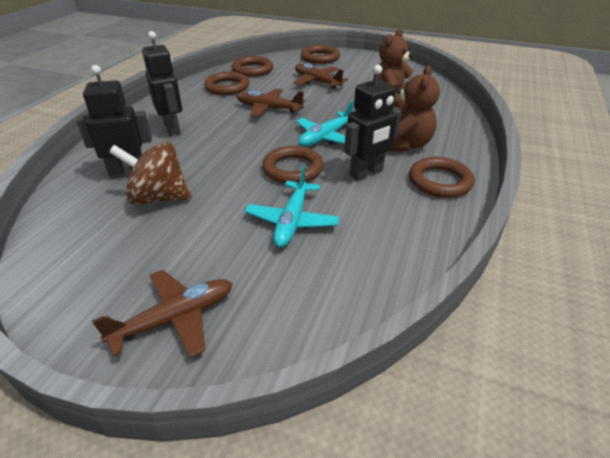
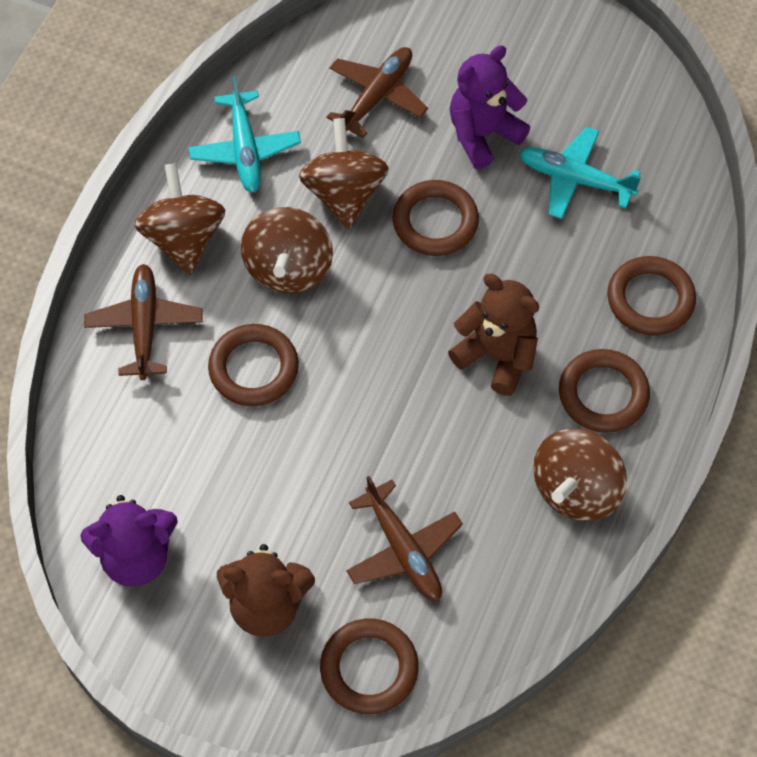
black robot: [76,65,152,178] [142,31,182,136] [344,65,401,181] = 3 -> none = 0
brown spinning top: [109,142,191,205] = 1 -> [134,163,225,275] [241,207,333,293] [299,118,389,230] [533,429,627,521] = 4
purple teddy bear: none = 0 -> [80,495,178,587] [450,45,530,169] = 2

